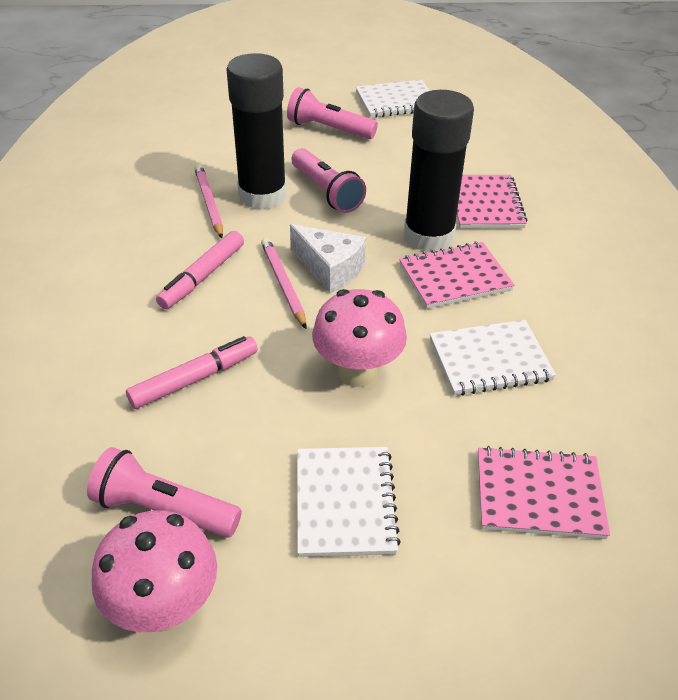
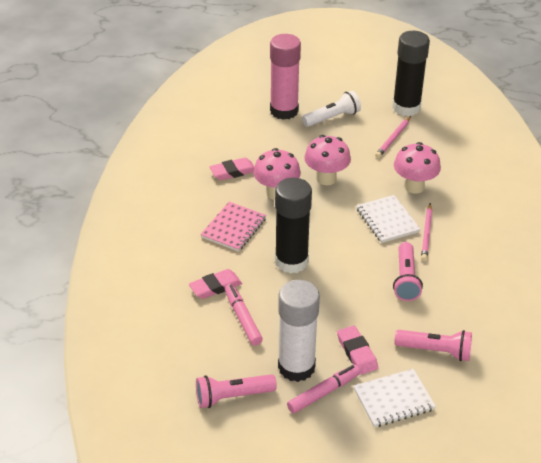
pink eraser: none = 0 -> [189,269,242,299] [209,158,254,180] [337,325,378,375] = 3
pink glue stick: none = 0 -> [270,34,301,120] = 1
pink mushroom: [92,510,217,632] [312,289,407,387] = 2 -> [253,148,301,200] [304,135,351,185] [394,142,441,194] = 3
pink notebook: [399,242,515,309] [457,175,528,229] [478,446,610,539] = 3 -> [200,202,266,252] = 1
white cheese: [290,224,366,293] = 1 -> none = 0
white flashlight: none = 0 -> [302,91,361,127] = 1
white glue stick: none = 0 -> [278,280,320,382] = 1
white notebook: [297,447,401,557] [356,80,430,118] [430,320,556,396] = 3 -> [354,369,436,427] [356,195,421,243] = 2

